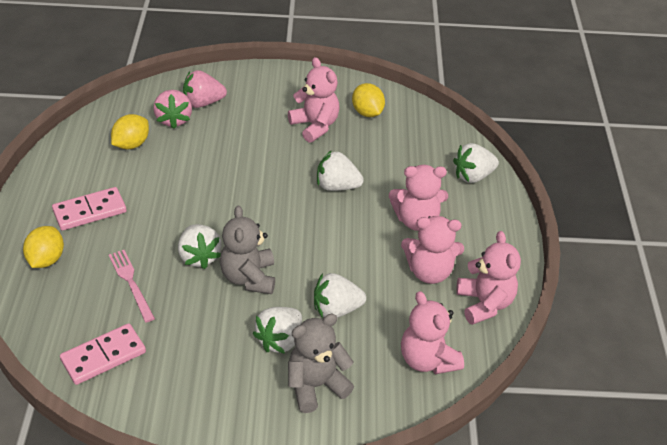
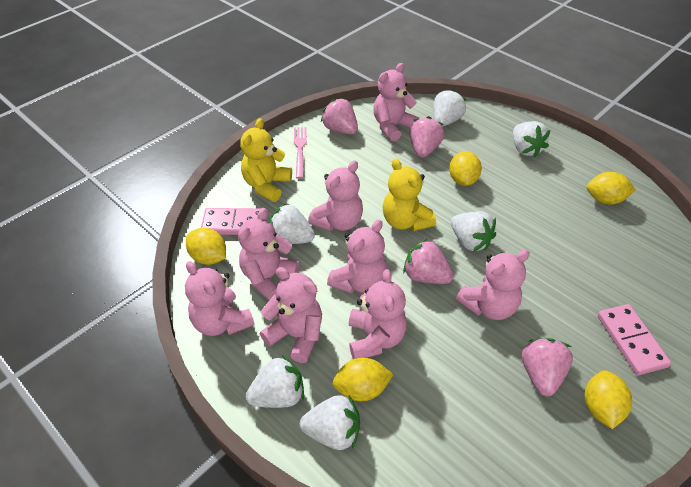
grey teddy bear: [220,206,275,294] [288,314,354,413] = 2 -> none = 0
pink strawberry: [153,90,192,129] [183,70,227,108] = 2 -> [321,98,358,134] [403,239,454,284] [409,116,444,157] [522,338,573,396] = 4
pink teddy bear: [288,57,340,143] [389,165,448,231] [401,216,464,284] [401,291,464,374] [456,231,521,325] = 5 -> [185,261,255,336] [238,208,300,300] [260,267,322,363] [308,160,363,231] [327,220,387,294] [349,269,407,359] [373,63,419,142] [456,250,530,320] = 8
white strawberry: [178,224,222,269] [253,307,302,354] [314,273,366,318] [317,150,364,191] [453,143,499,183] = 5 -> [246,355,304,408] [269,203,315,244] [299,395,360,450] [433,89,467,127] [451,211,496,251] [513,121,550,158] = 6
yellow lemon: [23,226,64,268] [111,114,149,149] [352,83,385,117] = 3 -> [186,228,226,265] [332,358,393,401] [449,151,482,186] [585,370,632,429] [587,172,635,205] = 5
yellow teddy bear: none = 0 -> [240,118,292,202] [383,158,436,231] = 2

